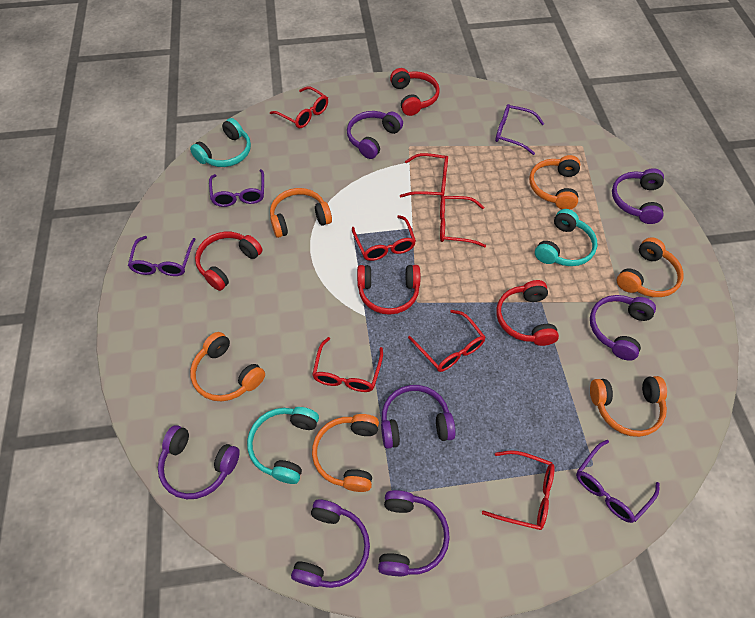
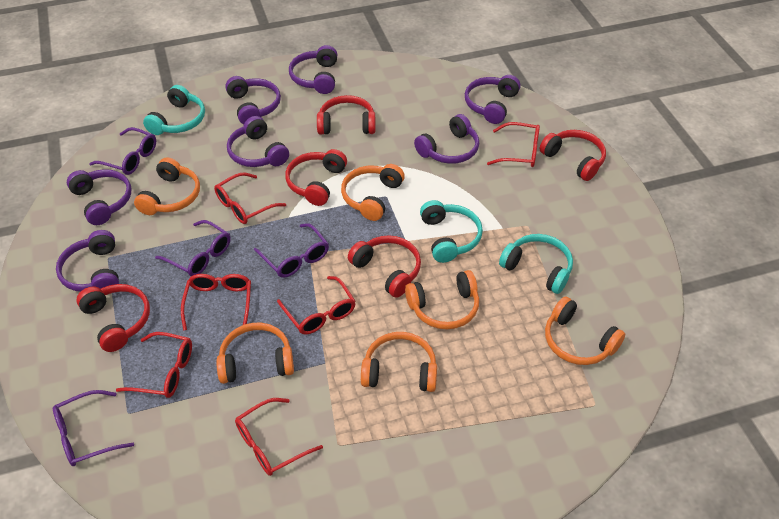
red glasses: [270,86,328,128] [312,337,383,392] [352,215,416,261] [400,153,448,197] [408,310,485,372] [440,196,486,247] [482,450,555,530] = 7 -> [116,332,192,398] [181,274,251,331] [214,172,286,224] [235,398,323,476] [277,276,356,335] [487,122,540,167] = 6
red headphones: [195,232,263,291] [357,265,420,315] [390,68,440,116] [496,280,559,346] = 4 -> [76,284,150,352] [285,149,347,206] [317,95,376,135] [348,235,421,298] [540,130,606,181] = 5

